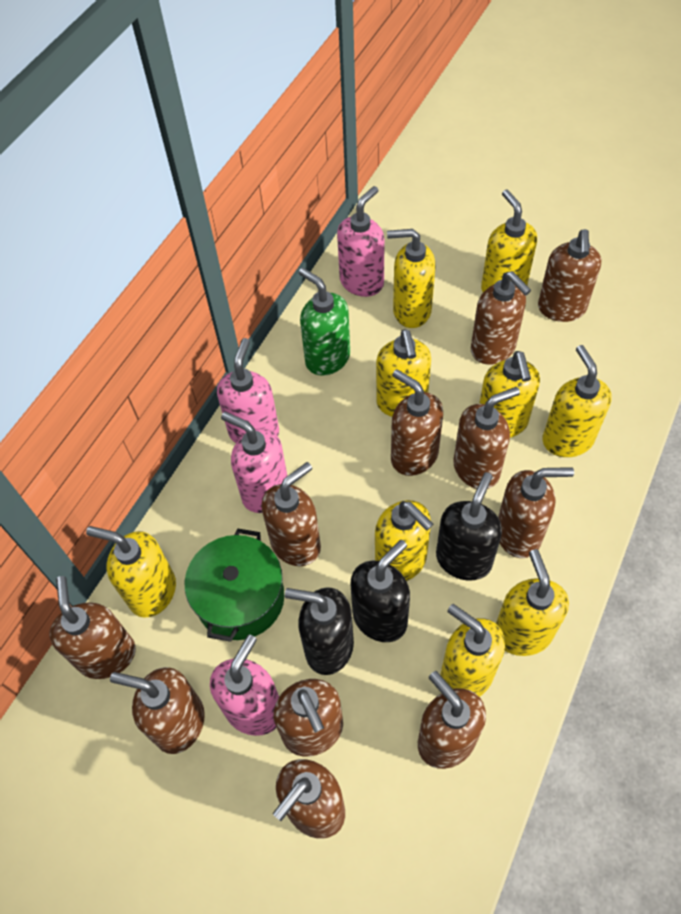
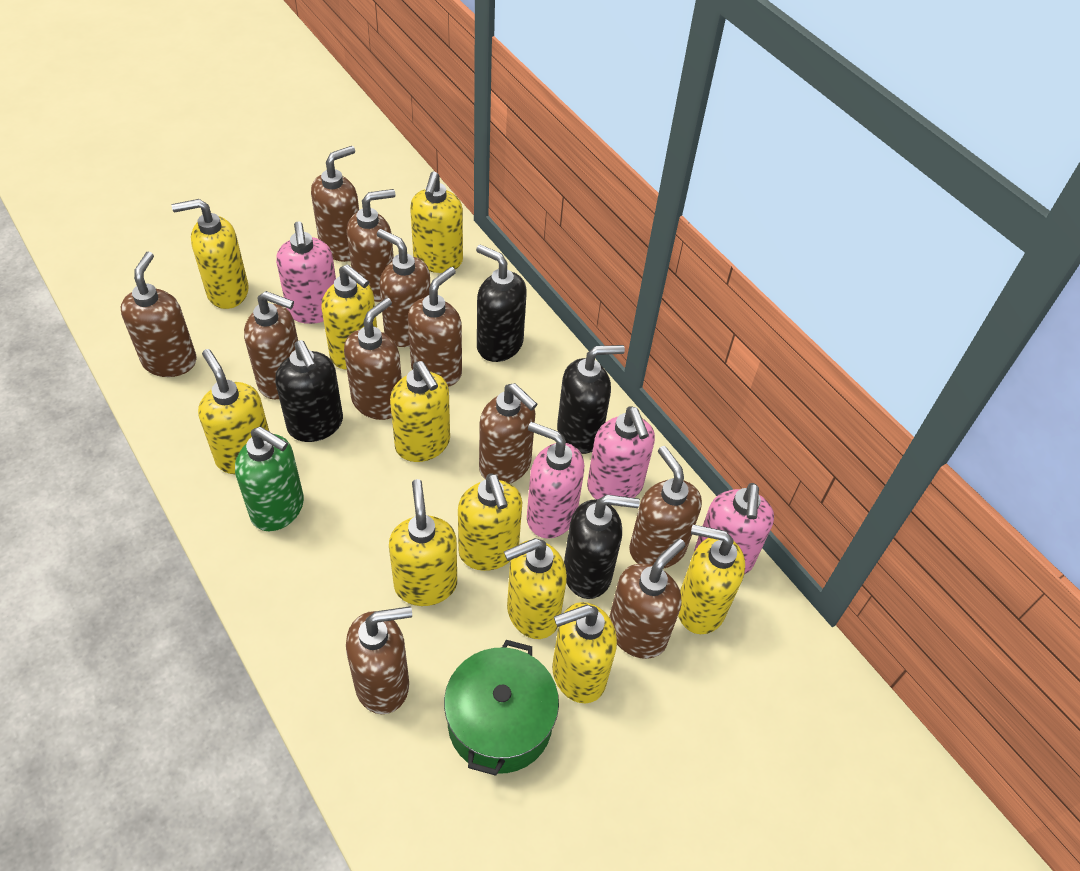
black soap dispenser: [285,587,354,675] [351,540,410,642] [436,472,502,581] = 3 -> [275,340,343,442] [476,245,527,362] [557,345,625,454] [564,495,640,599] = 4
yellow soap dispenser: [86,526,176,618] [375,500,433,581] [376,329,431,417] [387,229,436,328] [440,604,505,697] [479,351,540,438] [481,189,537,292] [496,549,569,656] [542,345,612,457] = 9 -> [172,199,249,309] [198,349,269,474] [321,264,377,370] [389,479,457,606] [390,361,450,462] [410,171,463,273] [458,473,522,571] [504,538,567,639] [552,602,617,703] [678,525,745,634] = 10

